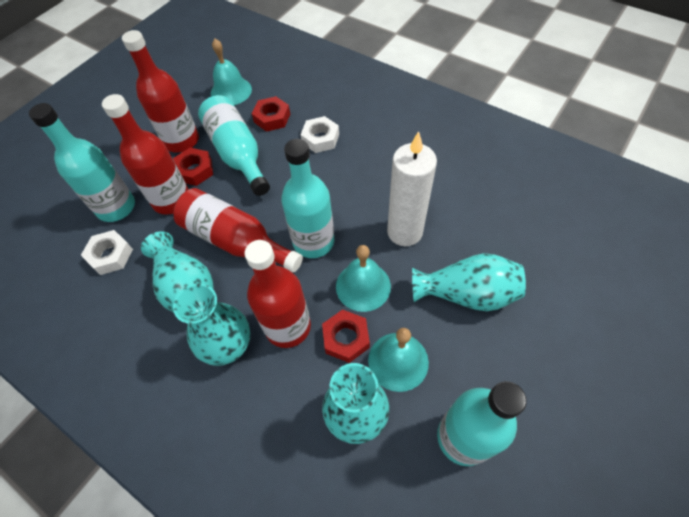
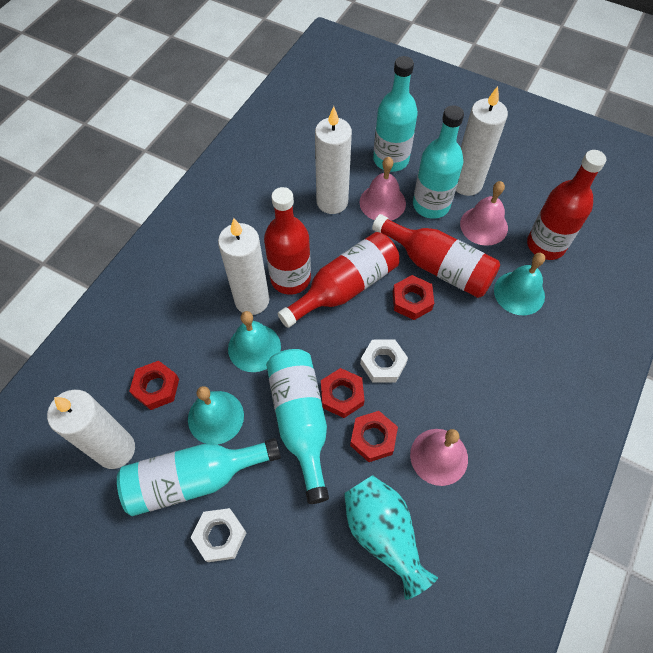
pink bell: none = 0 -> [359,157,406,221] [410,429,468,486] [460,181,508,246] = 3
red nut: [173,148,213,186] [252,96,290,132] [322,309,370,363] = 3 -> [129,361,179,410] [321,368,365,418] [350,411,398,462] [393,275,434,320] = 4
turquoise vase: [141,231,214,313] [173,283,250,366] [322,363,389,444] [412,253,526,311] = 4 -> [344,475,438,600] = 1
white candle: [387,131,437,246] = 1 -> [47,390,135,469] [218,218,269,315] [315,106,352,214] [456,86,508,196] = 4

